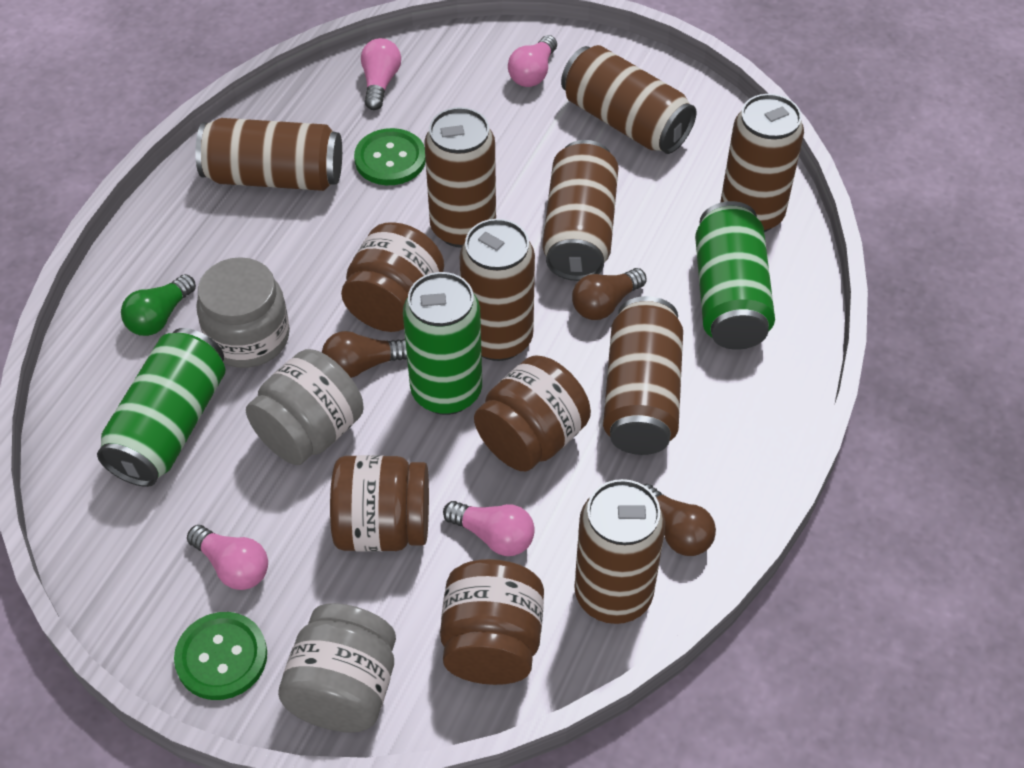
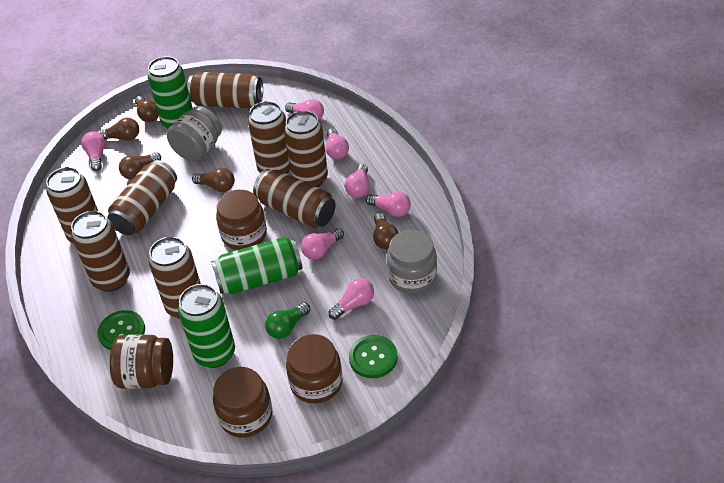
brown light bulb: [322,331,407,378] [572,268,647,320] [644,484,716,556] = 3 -> [98,118,139,141] [119,152,161,179] [135,96,159,122] [192,168,235,192] [373,213,399,249] = 5
grey jar: [196,257,290,368] [246,349,363,465] [278,603,396,733] = 3 -> [167,106,222,161] [387,230,437,294] = 2
pink light bulb: [187,525,268,590] [361,38,401,110] [443,501,535,556] [508,35,557,87] = 4 -> [81,131,105,171] [285,99,324,120] [301,228,344,260] [325,128,349,159] [328,278,374,320] [345,164,370,198] [366,191,411,217] = 7

